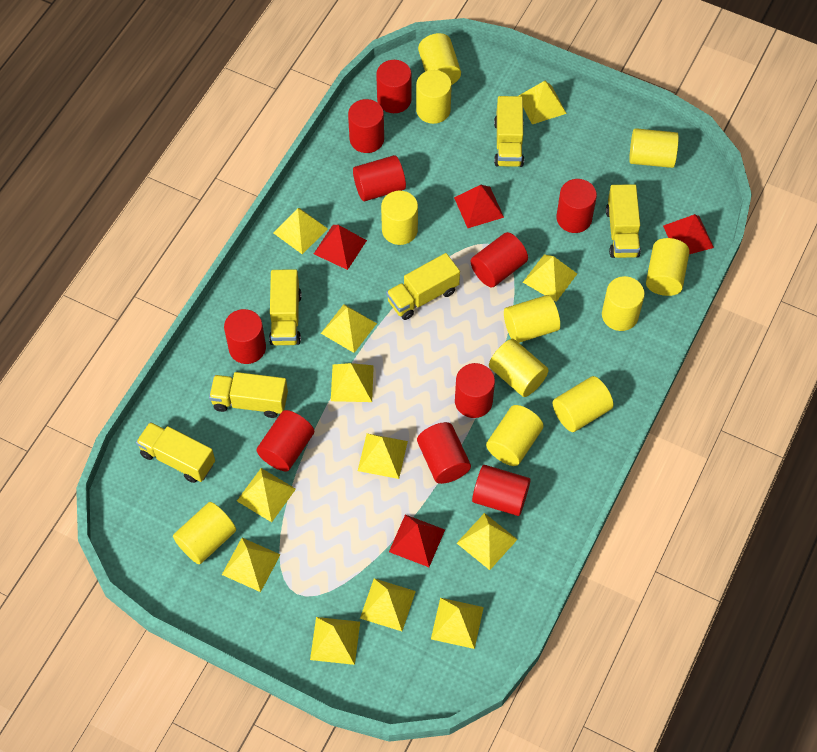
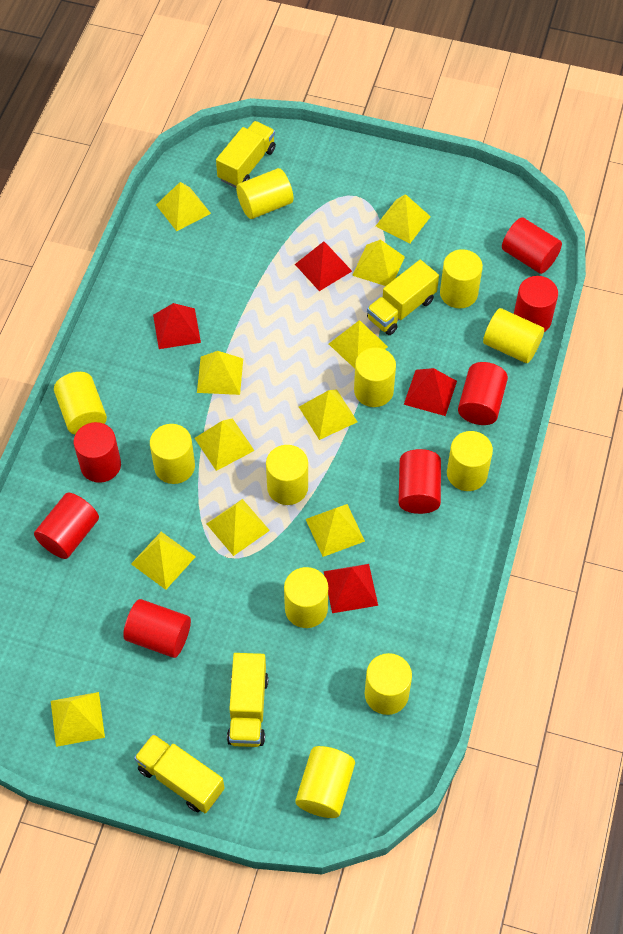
red cylinder: [224,309,266,364] [256,410,314,471] [348,99,384,153] [353,155,406,201] [376,60,412,113] [417,422,471,484] [455,363,495,418] [471,232,528,287] [472,465,530,516] [557,179,597,233] = 10 -> [34,493,99,559] [74,422,121,483] [123,599,191,658] [399,449,441,514] [458,362,508,425] [502,217,562,274] [514,276,558,332] = 7
yellow pyramid: [222,538,281,592] [237,468,296,522] [273,208,328,254] [310,617,360,665] [321,304,377,353] [331,363,374,402] [358,433,408,479] [360,578,416,631] [431,598,484,649] [457,513,518,570] [519,81,567,124] [523,255,577,302] = 12 -> [51,692,105,747] [131,532,196,590] [156,182,211,231] [195,418,255,471] [197,351,243,395] [207,499,270,556] [299,389,357,440] [306,504,365,557] [329,320,388,368] [352,240,405,286] [376,194,431,243] = 11
yellow truck: [136,422,215,483] [209,372,288,418] [269,269,302,345] [386,253,460,320] [494,96,524,167] [606,184,641,258] = 6 -> [134,734,225,813] [216,121,276,188] [227,653,268,747] [367,260,439,335] = 4

